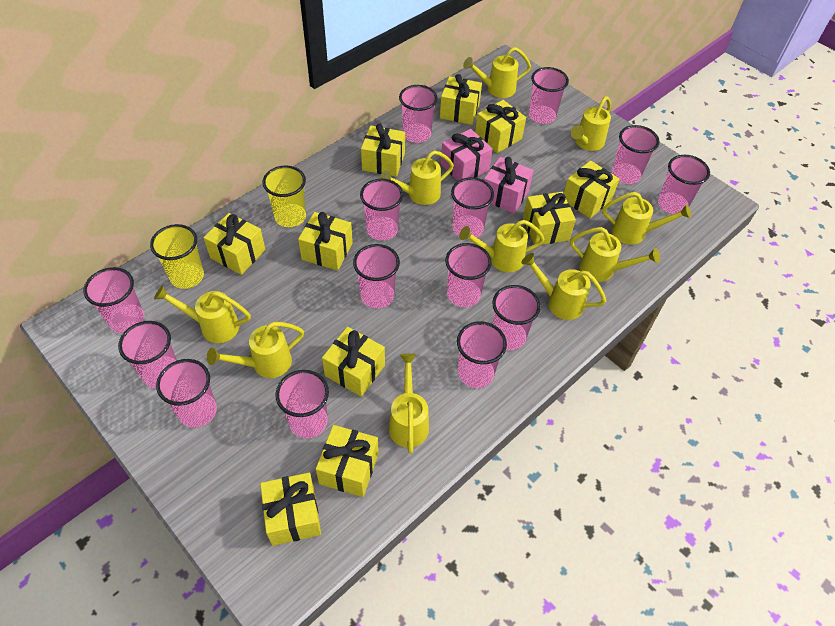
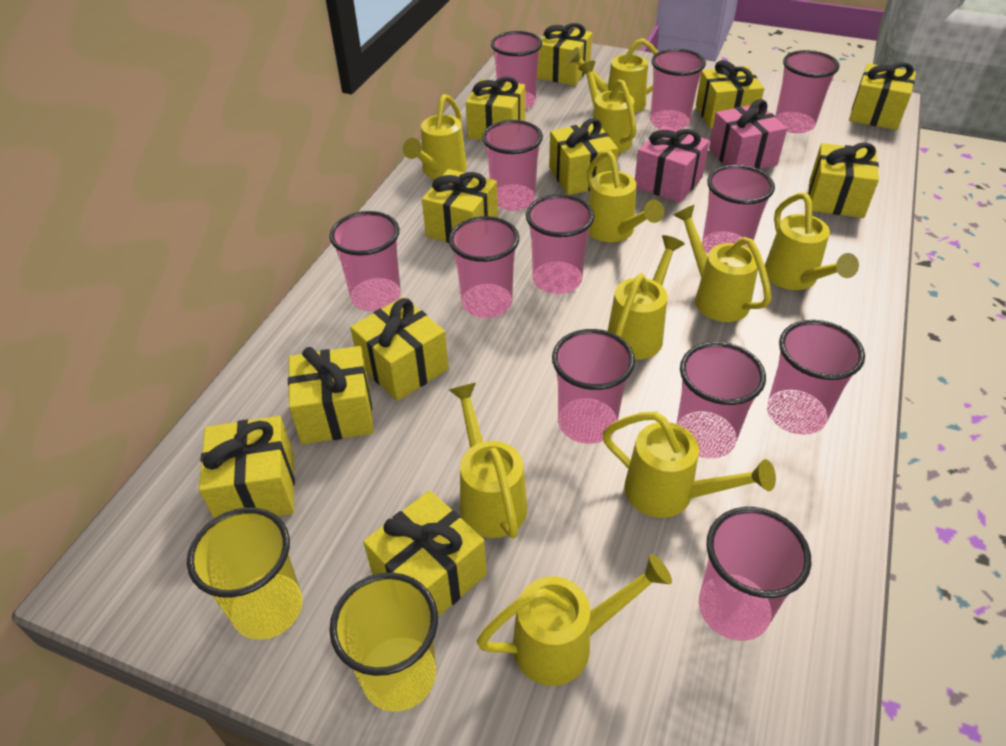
pink cup: [84,267,145,333] [118,321,177,388] [156,359,217,428] [275,370,329,438] [353,244,400,309] [360,179,403,241] [399,85,438,143] [445,243,492,307] [451,177,494,238] [457,321,507,388] [492,285,541,350] [529,67,569,124] [612,125,660,184] [658,155,710,214] = 14 -> [329,211,401,312] [449,216,519,318] [482,120,543,211] [491,31,542,109] [526,194,594,294] [552,329,635,444] [650,49,706,130] [677,342,766,459] [699,507,811,641] [702,165,775,254] [767,320,865,435] [775,50,840,133] = 12
yellow gift: [203,213,266,275] [260,473,321,546] [298,212,353,271] [316,425,379,497] [322,327,385,397] [361,124,405,177] [440,74,482,125] [475,100,526,153] [523,192,576,245] [564,160,619,218] = 10 -> [199,416,295,518] [288,346,374,444] [350,297,449,401] [363,490,487,617] [422,169,498,243] [466,76,525,140] [537,23,592,86] [549,118,618,195] [696,60,764,129] [809,143,879,218] [849,62,916,130] = 11

